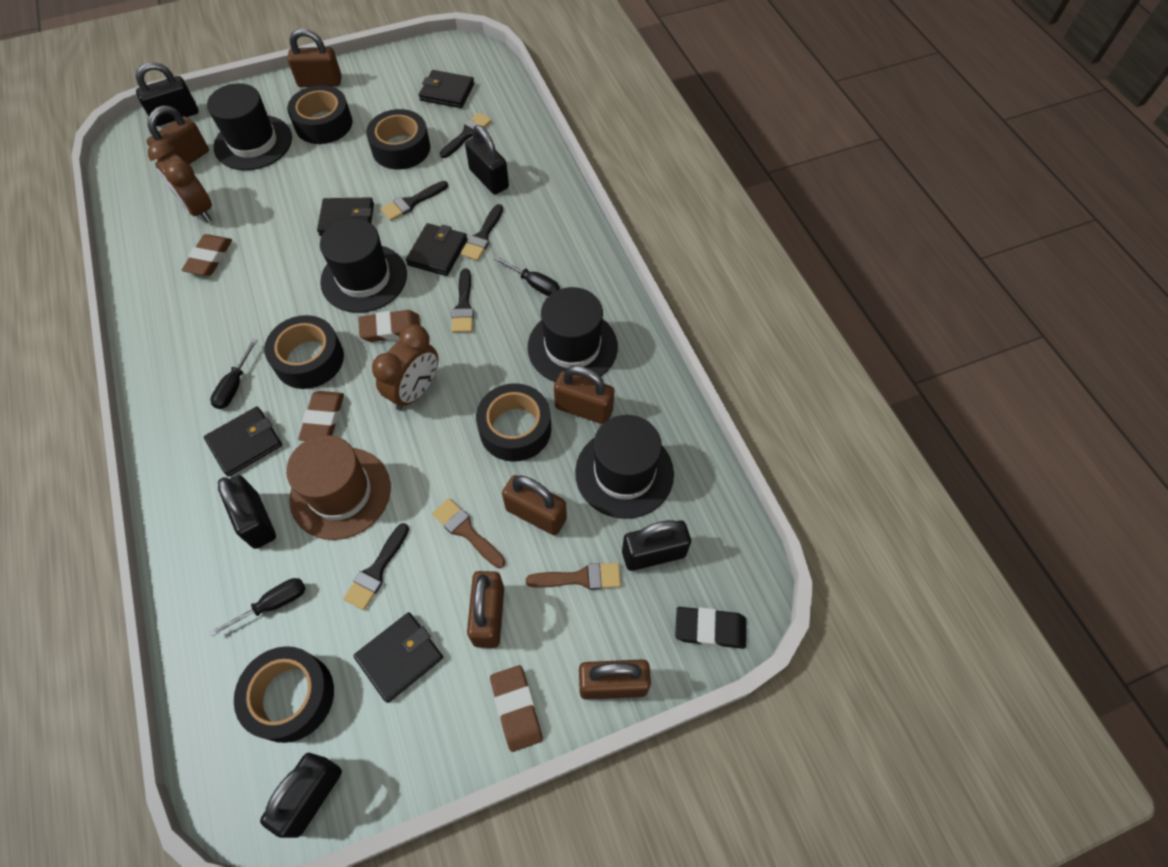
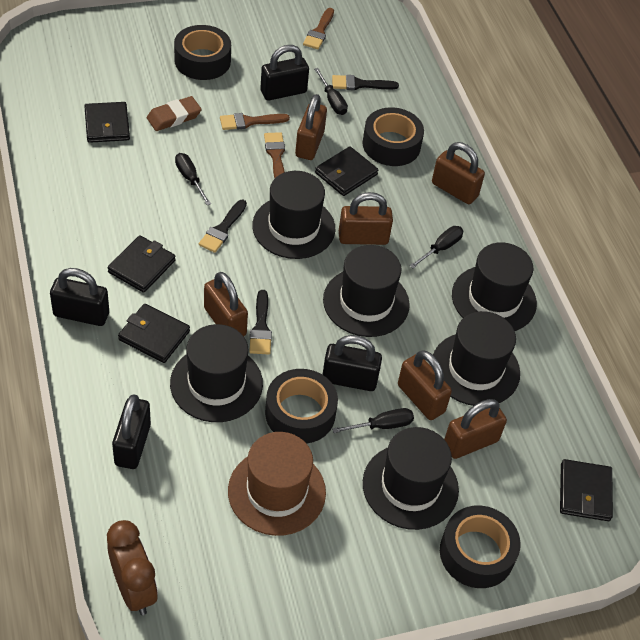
black brush: [343,523,409,610] [381,181,448,221] [440,113,492,158] [451,269,474,333] [461,204,503,261] = 5 -> [199,200,247,253] [249,290,272,354] [332,75,399,90] = 3
black eraser: [675,607,746,649] = 1 -> none = 0
black hat: [207,83,292,170] [320,218,407,313] [528,287,618,382] [575,415,674,519] = 4 -> [170,324,263,422] [252,171,335,259] [323,245,410,337] [363,427,459,530] [433,311,520,406] [452,242,537,331] = 6
black padlock: [136,62,198,126] [218,475,276,549] [260,753,342,838] [465,125,509,194] [622,520,691,571] = 5 -> [50,268,109,326] [112,394,151,469] [260,45,309,101] [322,335,382,391] = 4
black screwdriver: [209,578,305,637] [210,339,258,409] [494,256,560,296] = 3 -> [175,153,211,205] [314,68,348,115] [332,408,414,433] [409,226,463,268] = 4
black tape: [234,646,334,743] [264,315,344,389] [287,85,352,144] [366,109,430,170] [476,383,551,462] = 5 -> [174,25,231,80] [265,369,338,444] [362,107,424,166] [440,506,521,588] = 4
brown brush: [432,498,505,568] [526,563,621,590] = 2 -> [220,113,290,130] [264,132,285,178] [303,8,334,49] = 3
brown clock: [148,141,212,222] [372,324,438,410] = 2 -> [107,520,158,615] = 1
brown eraser: [182,234,232,276] [298,391,344,441] [358,310,420,342] [490,665,543,752] = 4 -> [147,96,202,131] = 1

